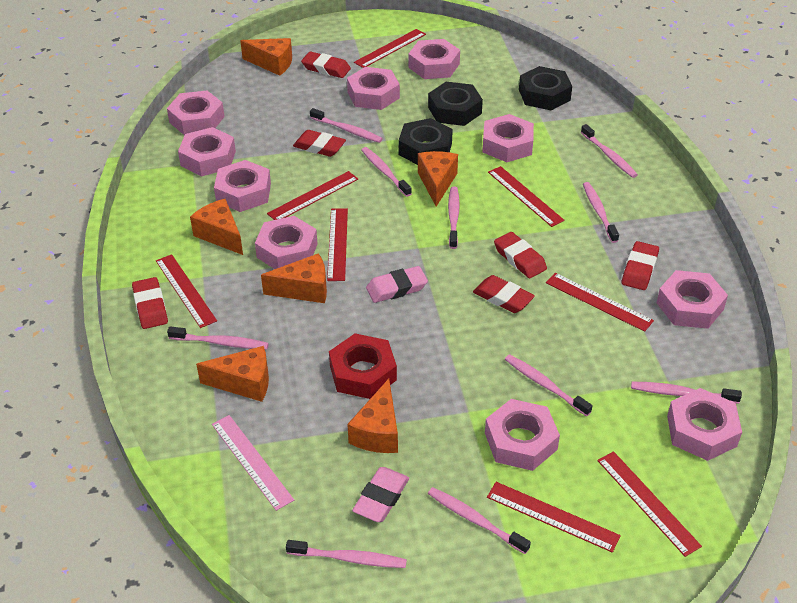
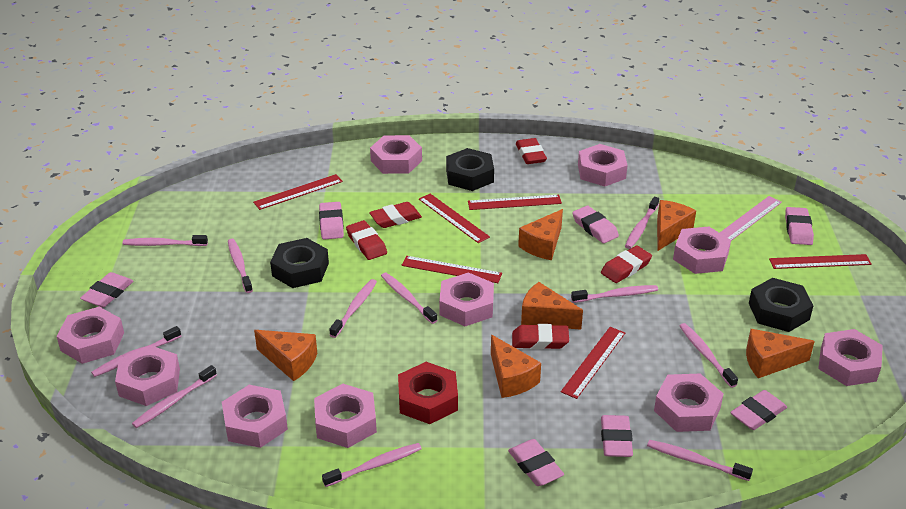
pink eraser: [352,467,409,522] [366,266,428,303] = 2 -> [80,272,133,307] [319,202,344,239] [508,439,564,486] [572,206,619,243] [601,415,633,457] [730,390,787,430] [785,207,814,245] = 7
pink toothbrush: [167,326,269,350] [286,540,407,568] [310,108,383,143] [361,147,412,197] [428,487,531,554] [448,186,460,249] [505,354,592,416] [581,124,638,178] [583,182,619,243] [631,382,742,404] = 10 -> [91,326,181,377] [123,235,208,246] [132,365,217,428] [228,239,253,293] [322,443,422,487] [329,279,377,338] [381,273,437,324] [571,285,658,303] [625,197,659,249] [647,440,753,481] [680,323,738,388] = 11
red eraser: [132,277,168,329] [293,130,346,157] [301,51,351,78] [473,275,535,313] [494,232,547,278] [622,241,659,290] = 6 -> [346,220,387,260] [369,202,422,228] [512,324,569,349] [516,138,547,164] [601,246,652,283] = 5
red ruler: [156,254,217,328] [267,171,358,220] [327,208,348,281] [354,29,426,68] [487,482,621,553] [488,166,565,227] [546,273,654,332] [597,451,702,557] = 8 -> [253,174,343,210] [402,256,502,283] [419,194,490,243] [468,195,562,210] [561,327,625,399] [769,254,872,269] = 6

